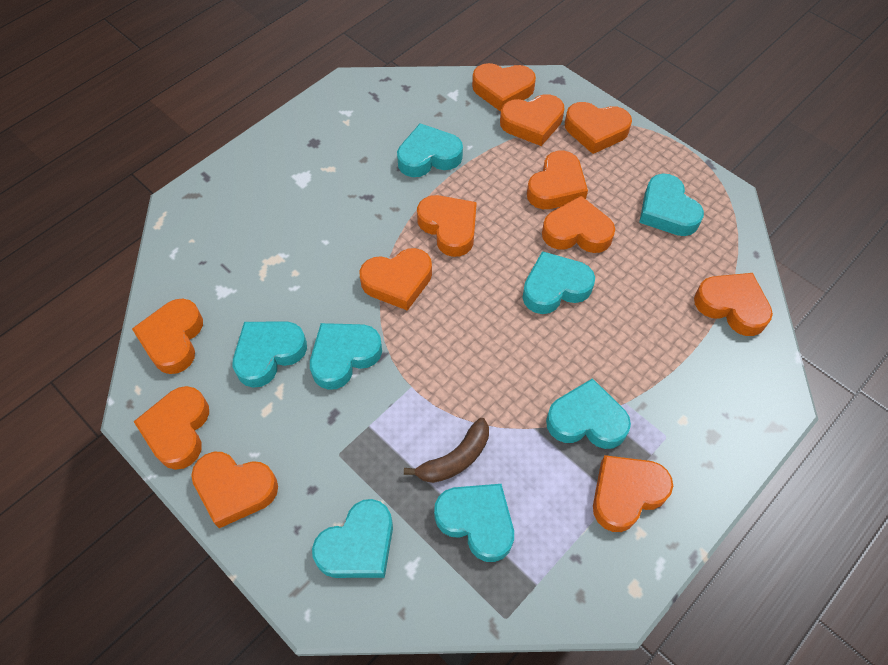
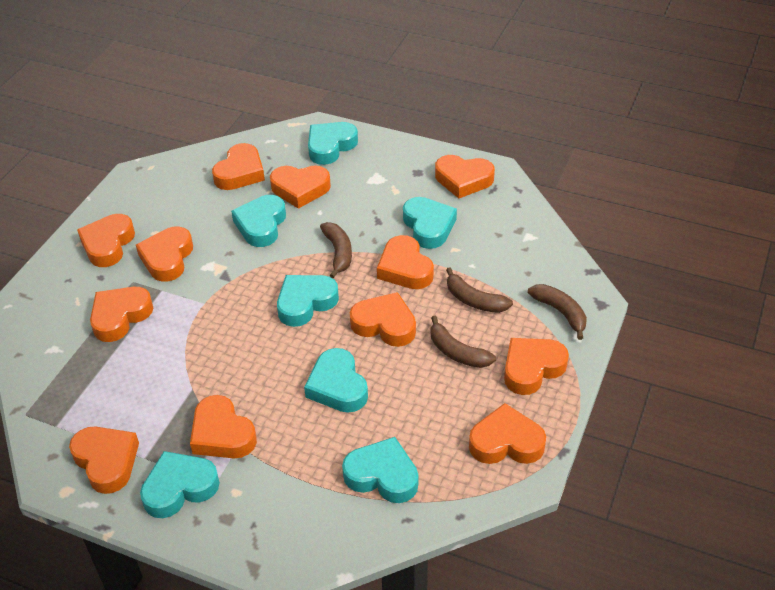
brown banana: [404,418,489,483] = 1 -> [320,222,352,278] [431,315,496,368] [446,267,513,313] [528,284,587,340] = 4
turquoise heart: [233,322,307,388] [310,323,382,390] [312,499,393,578] [397,123,463,177] [434,484,514,562] [522,251,595,314] [546,378,631,449] [639,174,704,236] = 8 -> [140,451,220,518] [231,195,286,247] [277,275,339,327] [304,348,368,413] [308,122,358,165] [342,437,418,503] [403,197,457,249] = 7

